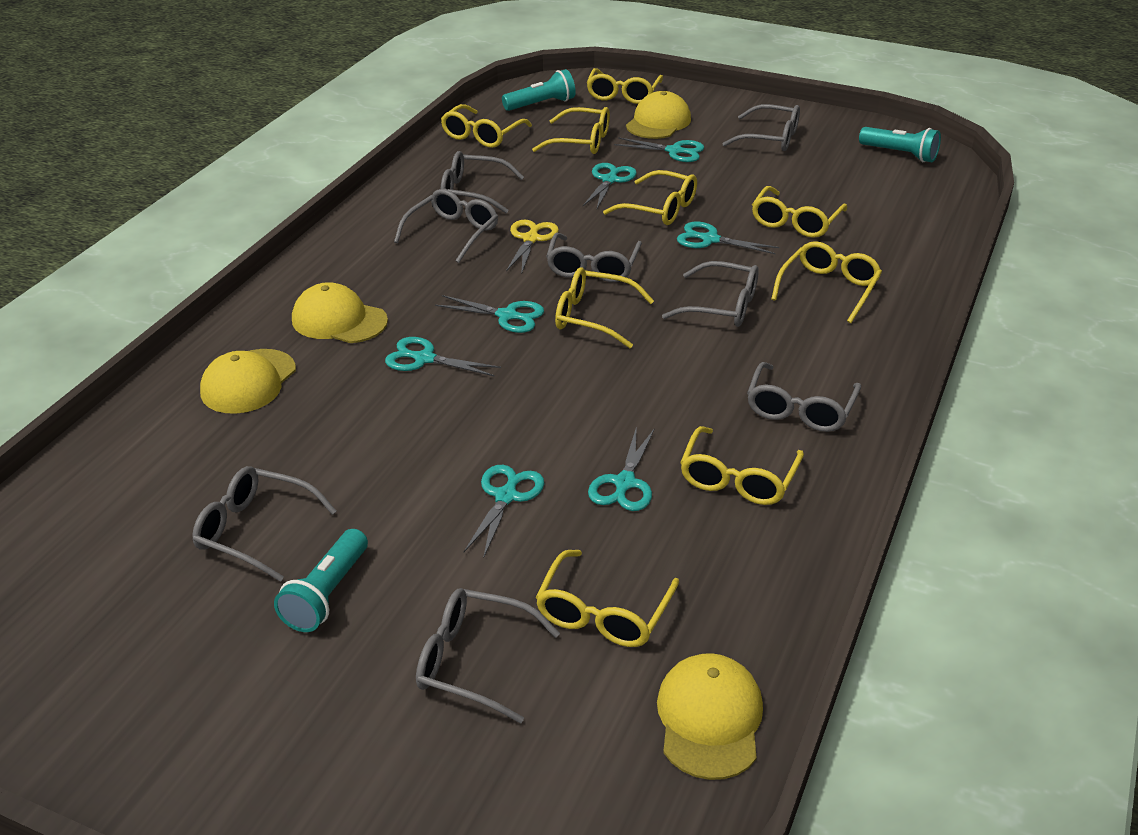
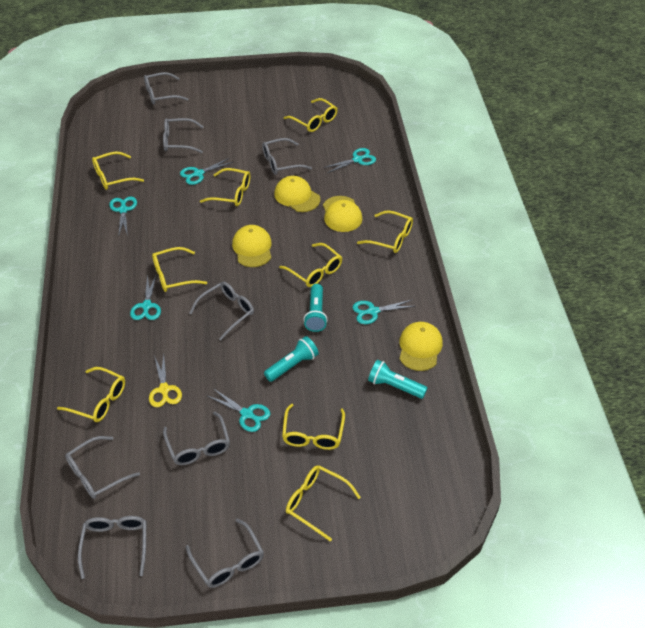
turquoise scissors: [385,337,501,377] [435,295,544,333] [464,465,544,558] [583,163,637,208] [588,426,655,511] [614,137,704,162] [677,222,779,254] = 7 -> [109,197,137,236] [130,274,161,320] [180,158,233,185] [208,388,270,432] [323,148,376,173] [353,300,414,324] = 6

